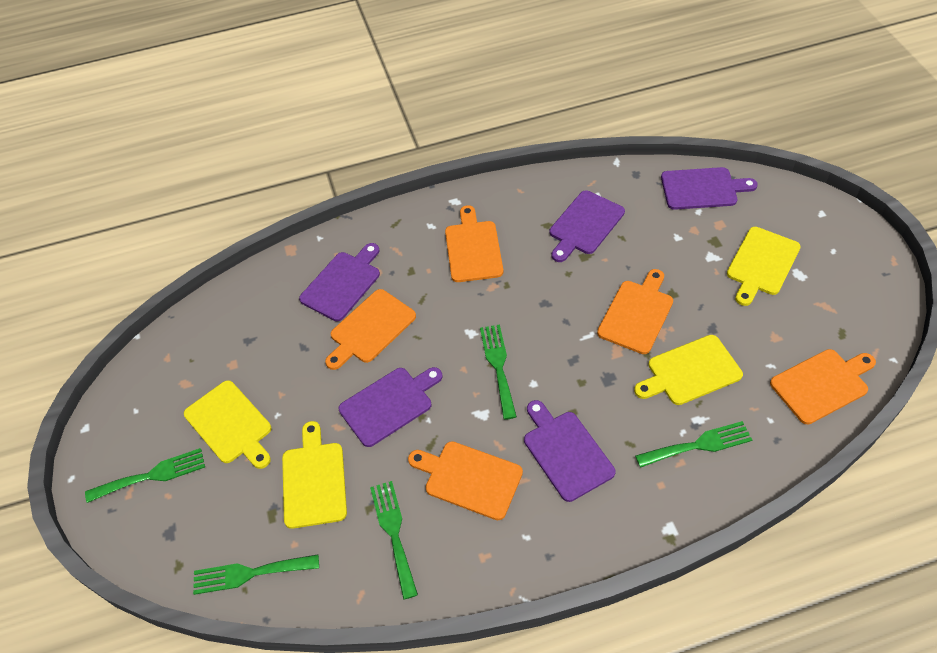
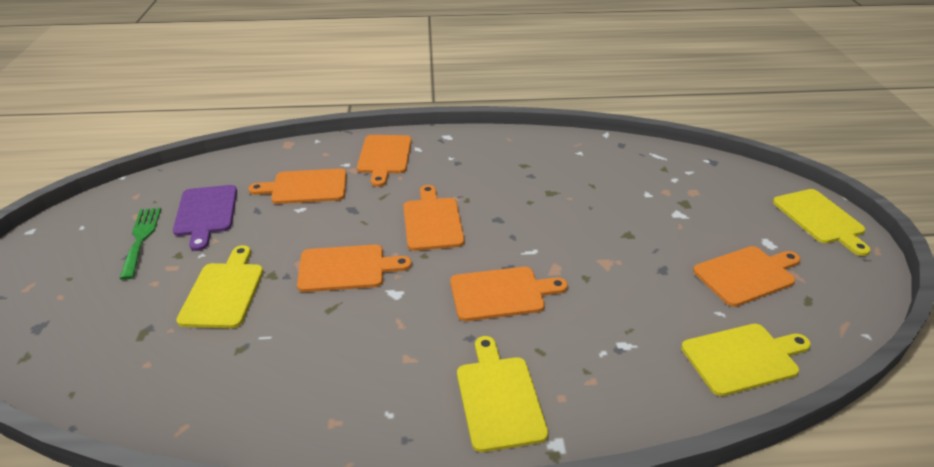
green fork: [85,448,205,503] [193,554,319,595] [370,481,418,600] [480,325,517,420] [635,421,752,468] = 5 -> [119,208,161,280] = 1
orange cutting board: [325,289,416,370] [408,441,523,520] [445,205,503,282] [597,269,673,354] [770,349,876,424] = 5 -> [248,169,346,204] [297,245,412,292] [357,135,412,187] [403,185,464,251] [450,267,568,321] [693,246,801,307] = 6
purple cutting board: [299,243,380,321] [339,367,442,447] [524,400,615,502] [550,190,625,262] [661,167,758,210] = 5 -> [173,185,237,251] = 1

